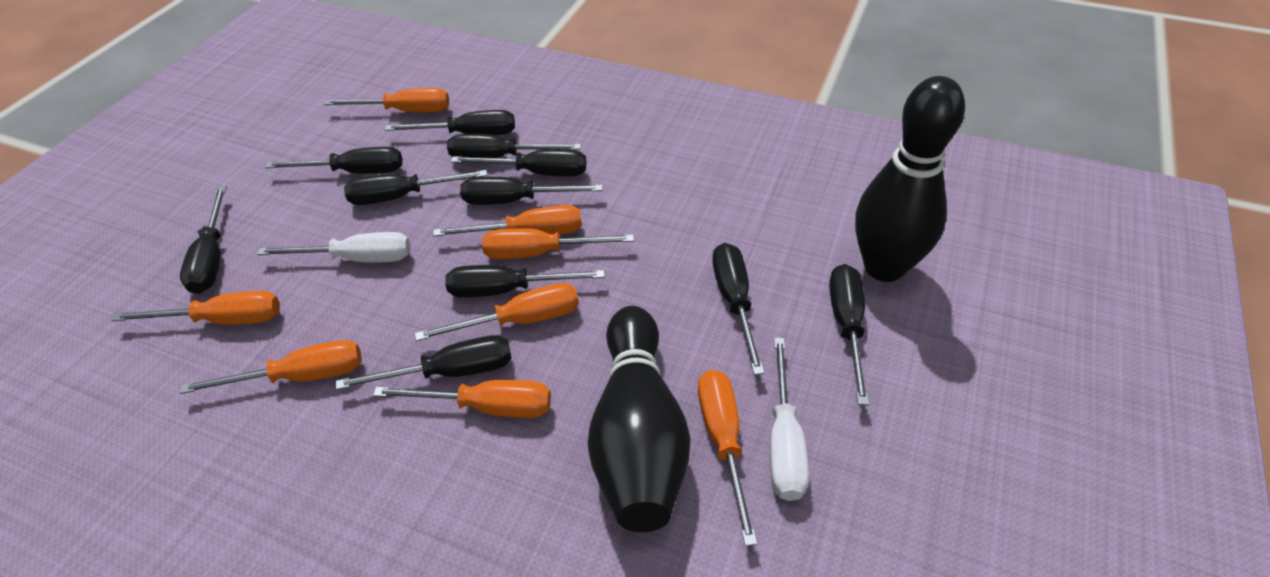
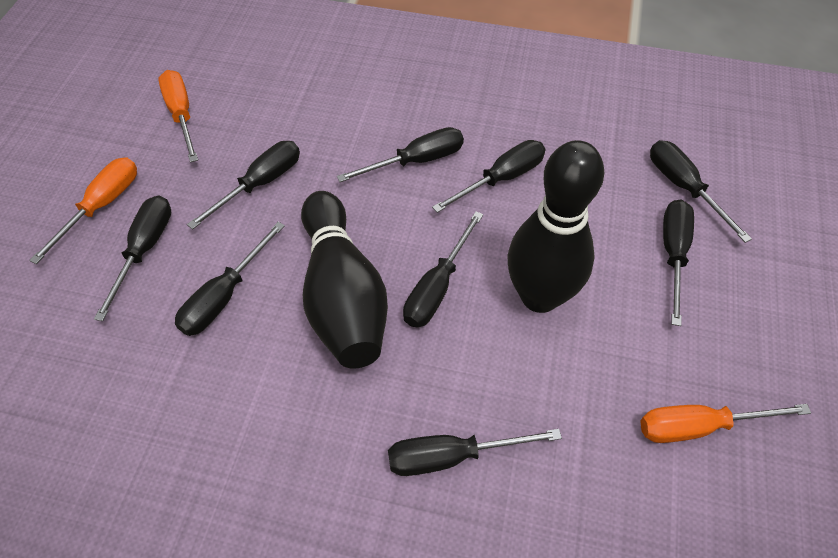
black screwdriver: [180,185,227,294] [265,147,402,174] [335,335,511,390] [344,170,487,205] [385,110,515,135] [445,265,605,298] [447,134,581,158] [451,149,586,176] [460,177,603,205] [712,243,765,375] [829,264,869,405] = 11 -> [94,195,171,321] [175,222,285,336] [187,141,300,230] [337,127,464,182] [388,429,562,476] [403,211,483,328] [432,140,546,213] [650,140,752,243] [663,199,694,326] = 9
orange screwdriver: [111,291,280,325] [180,340,362,394] [324,88,449,112] [373,380,551,418] [415,283,579,341] [433,205,582,236] [482,228,634,259] [698,370,758,546] = 8 -> [29,157,137,264] [158,70,198,162] [640,404,811,443] = 3
white screwdriver: [257,232,410,263] [770,338,809,501] = 2 -> none = 0

